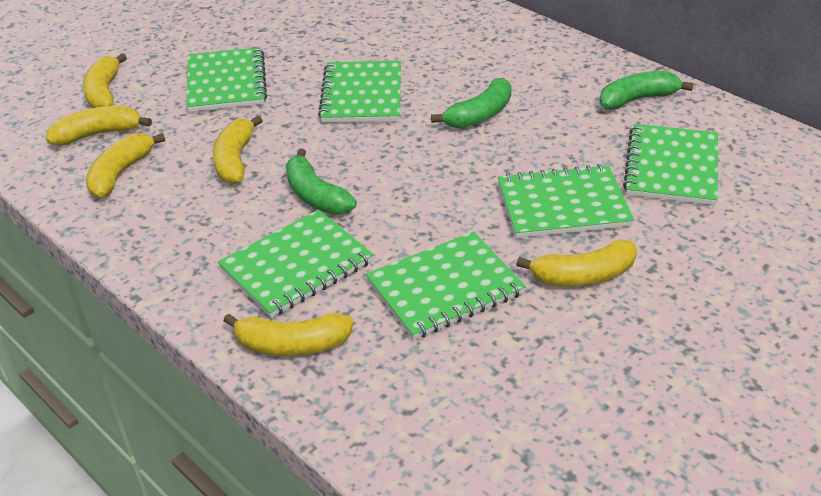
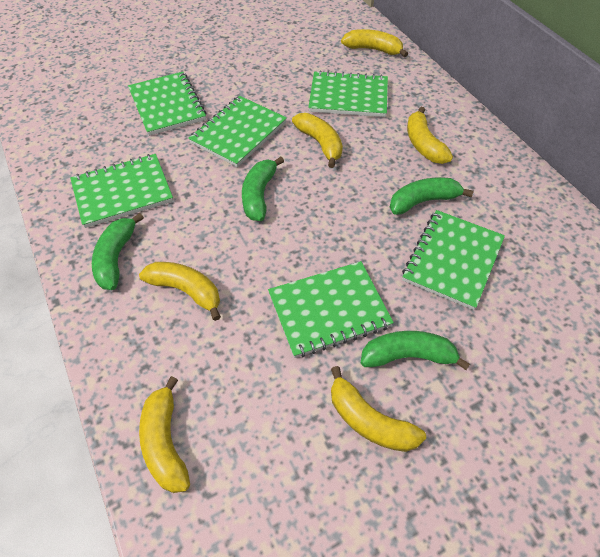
green banana: [286,149,357,215] [431,78,512,129] [599,71,693,110] = 3 -> [92,213,144,290] [242,157,284,221] [361,331,470,370] [390,177,474,215] = 4

